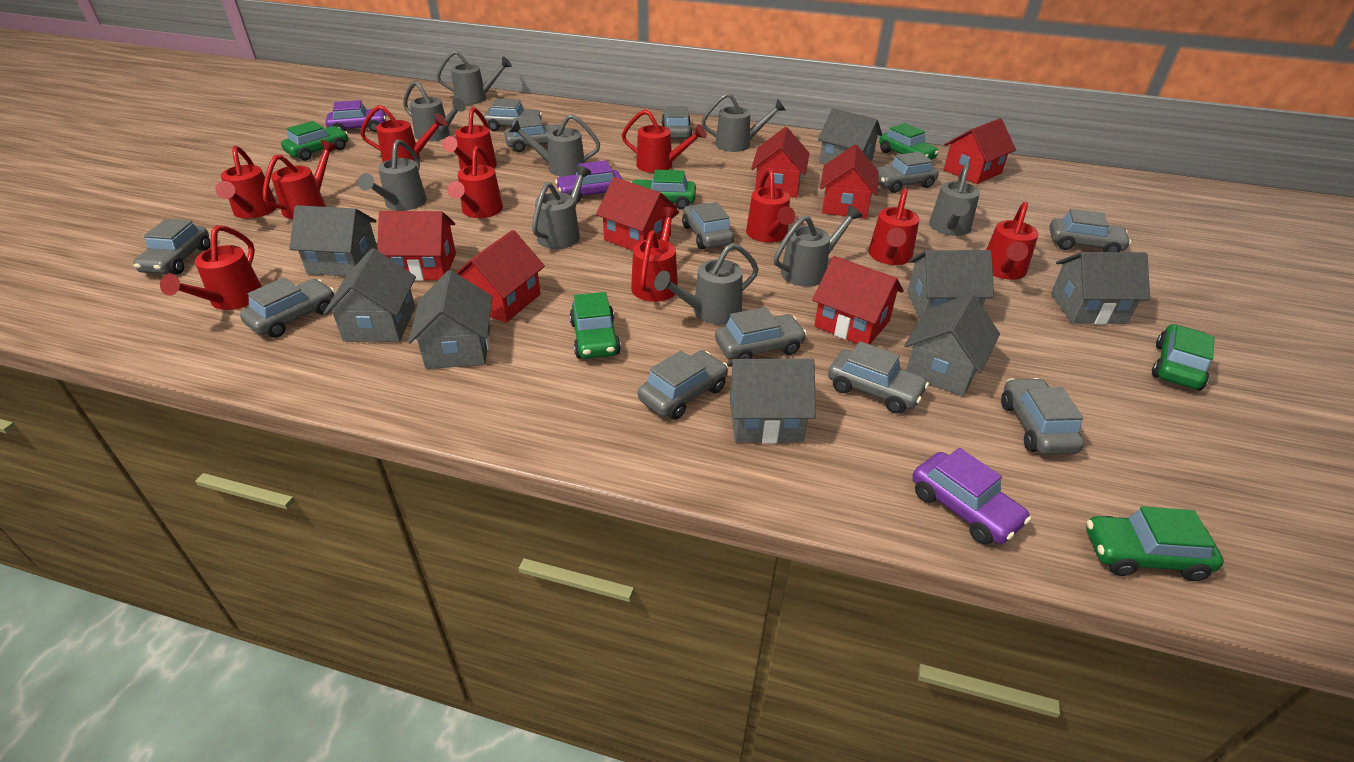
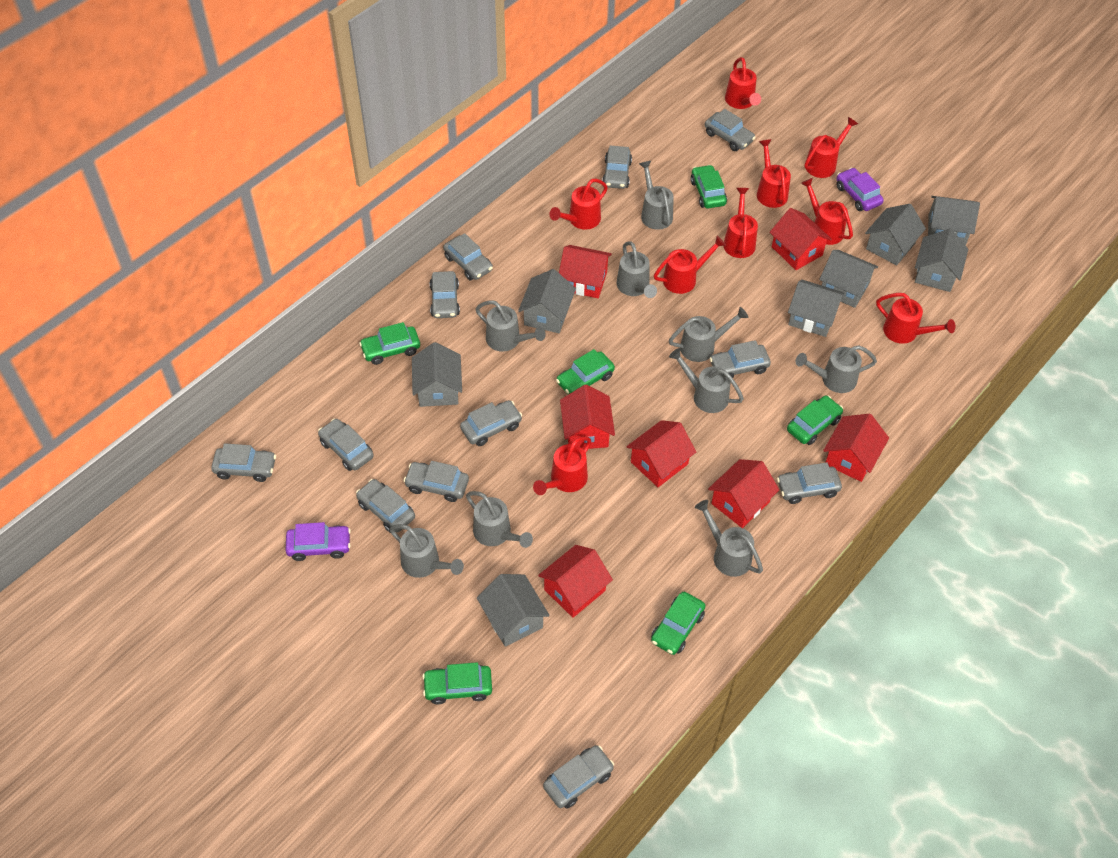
purple car: [326,100,386,132] [555,160,623,203] [912,448,1031,545] = 3 -> [285,522,351,561] [836,168,884,211] = 2
red watering can: [160,225,262,310] [215,146,277,219] [263,140,337,219] [360,105,448,162] [442,107,497,169] [447,146,503,218] [622,110,707,173] [631,207,679,302] [746,168,795,243] [868,188,920,265] [986,202,1039,280] = 11 -> [533,436,591,495] [549,179,608,230] [654,236,726,294] [723,188,758,258] [725,57,761,109] [757,139,791,208] [801,178,853,245] [804,117,858,178] [876,293,955,344] = 9

